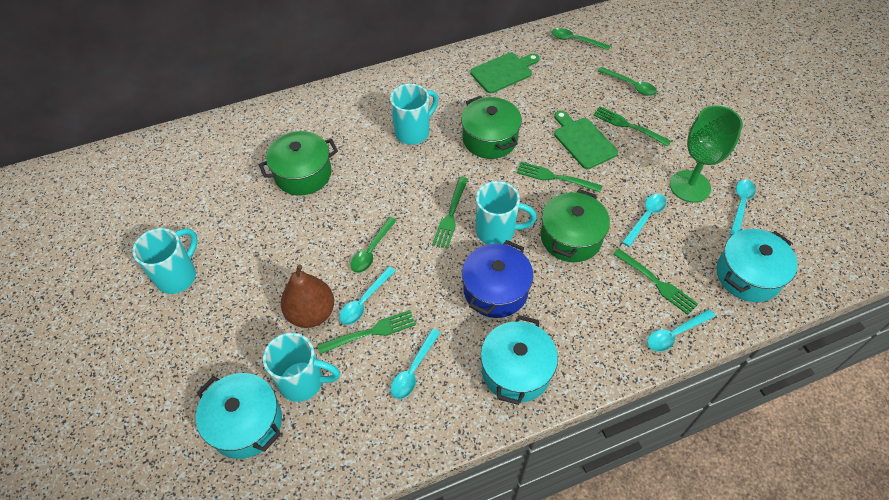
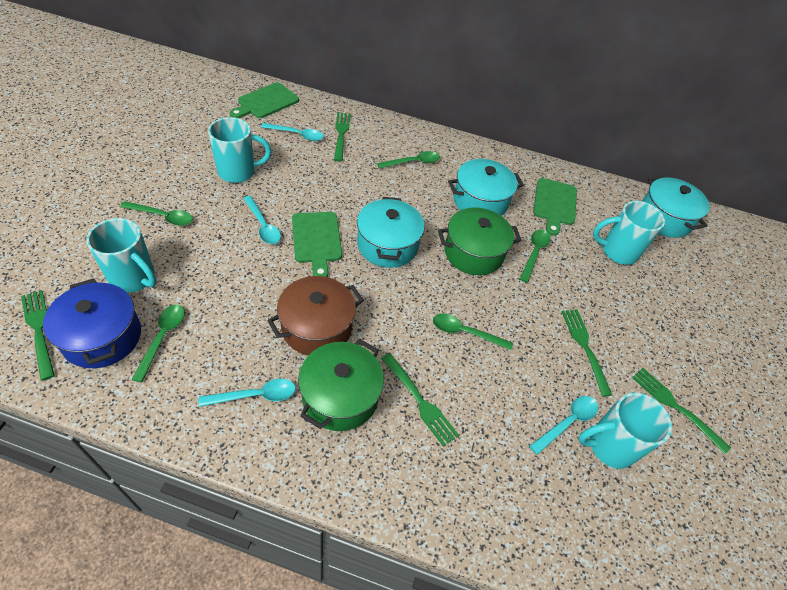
brown pear: [281,264,334,328] = 1 -> none = 0
brown pot: none = 0 -> [267,276,364,356] = 1
green cutting board: [470,53,540,93] [554,110,618,169] = 2 -> [230,83,299,118] [292,212,342,277] [533,178,577,236] = 3
green goblet: [670,106,743,203] = 1 -> none = 0
green pot: [259,131,338,196] [461,96,522,159] [541,189,610,262] = 3 -> [298,339,384,431] [438,207,522,275] = 2
green spoon: [350,217,397,273] [552,28,610,50] [598,67,657,96] = 3 -> [120,201,193,226] [131,305,185,383] [377,151,440,168] [433,314,513,350] [520,230,550,283] = 5
turquoise spoon: [339,267,395,325] [391,328,440,399] [622,194,666,247] [647,309,715,352] [730,179,756,235] = 5 -> [198,379,296,407] [243,196,281,244] [261,123,324,141] [529,396,598,455] = 4

